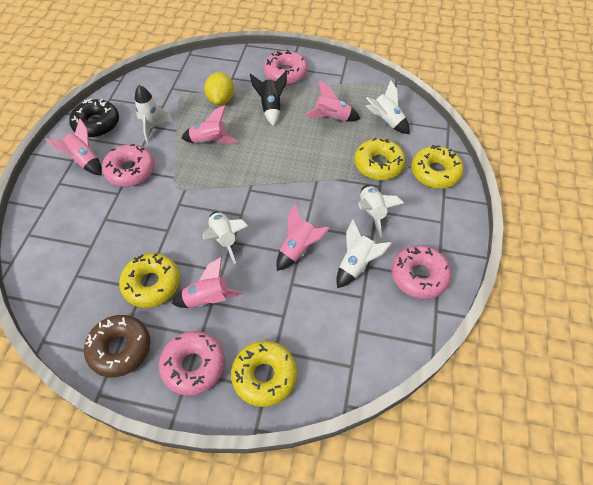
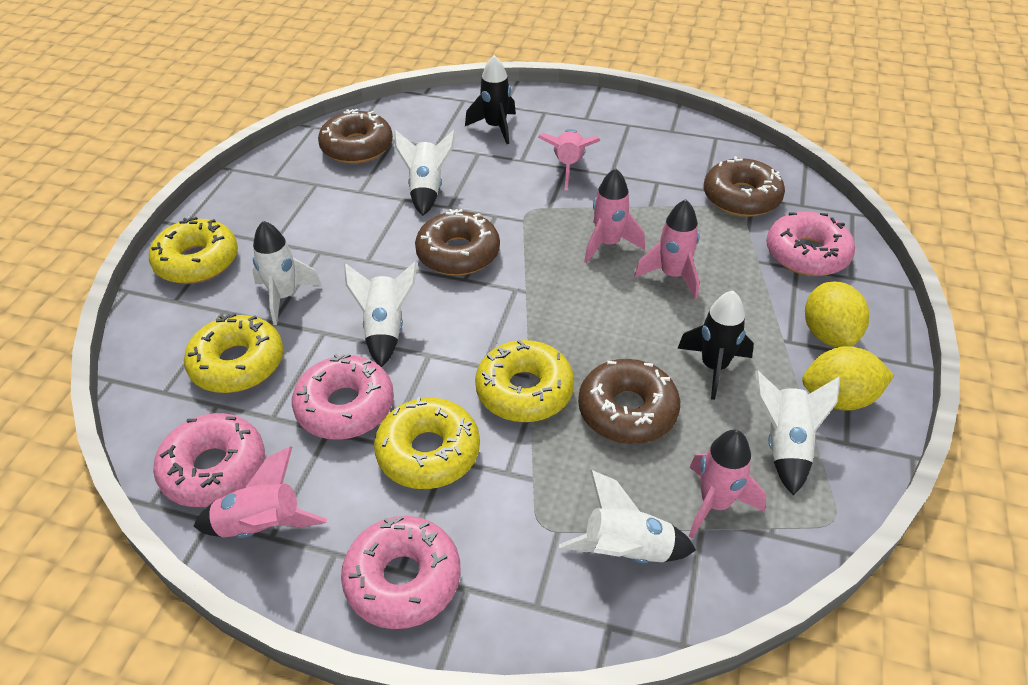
black donut: [69,99,119,138] = 1 -> none = 0
black rocket: [250,71,287,126] = 1 -> [465,55,516,144] [677,291,754,400] = 2
brown donut: [84,315,150,377] = 1 -> [318,109,393,163] [415,209,500,275] [578,359,680,444] [704,156,785,217] = 4
yellow lemon: [204,72,234,105] = 1 -> [802,346,894,411] [805,281,869,347] = 2

